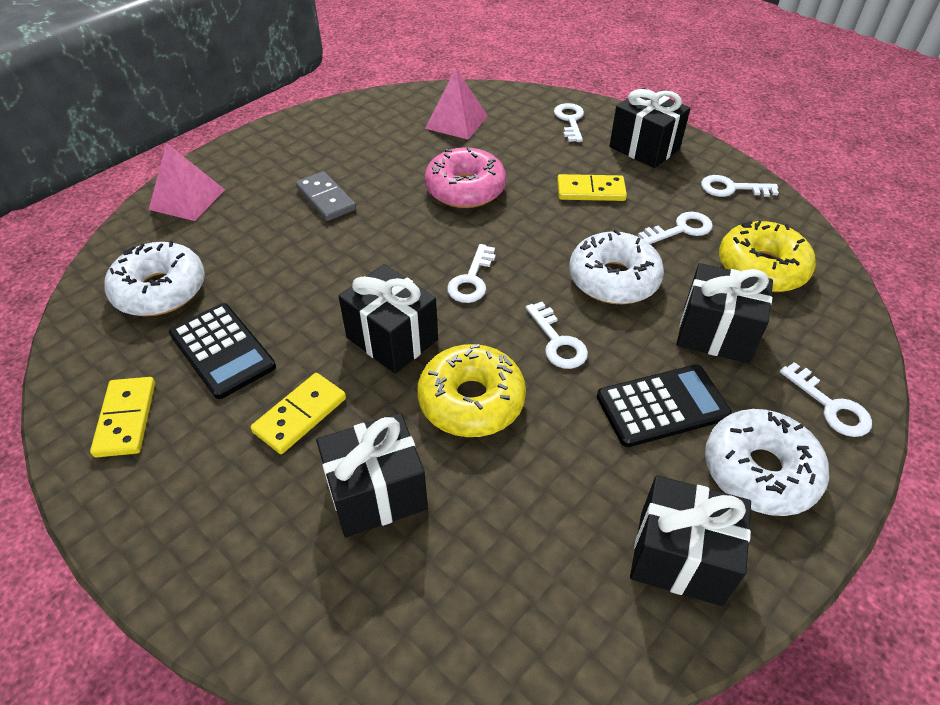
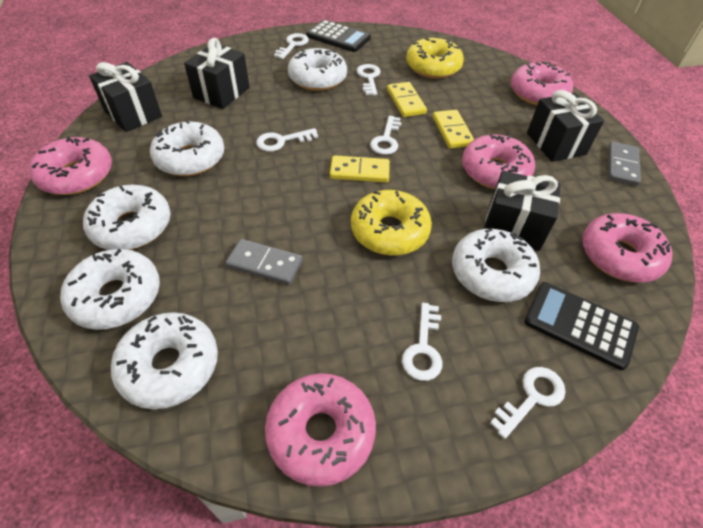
black gift: [316,413,428,537] [338,264,438,374] [609,88,690,168] [630,475,751,606] [677,263,773,363] = 5 -> [89,62,162,132] [184,38,250,109] [484,170,561,251] [527,90,604,162] = 4
grey domino: [296,171,356,221] = 1 -> [225,239,303,285] [608,142,641,186] = 2
pink donut: [424,147,506,208] = 1 -> [29,137,112,195] [265,373,376,487] [462,134,535,189] [511,61,573,105] [582,213,672,282] = 5
pink pyramid: [149,143,225,221] [425,68,488,140] = 2 -> none = 0
white donut: [104,241,205,316] [569,229,664,304] [705,409,829,516] = 3 -> [60,249,160,330] [83,185,170,250] [111,312,218,409] [150,120,224,176] [288,48,347,91] [452,228,540,302] = 6

